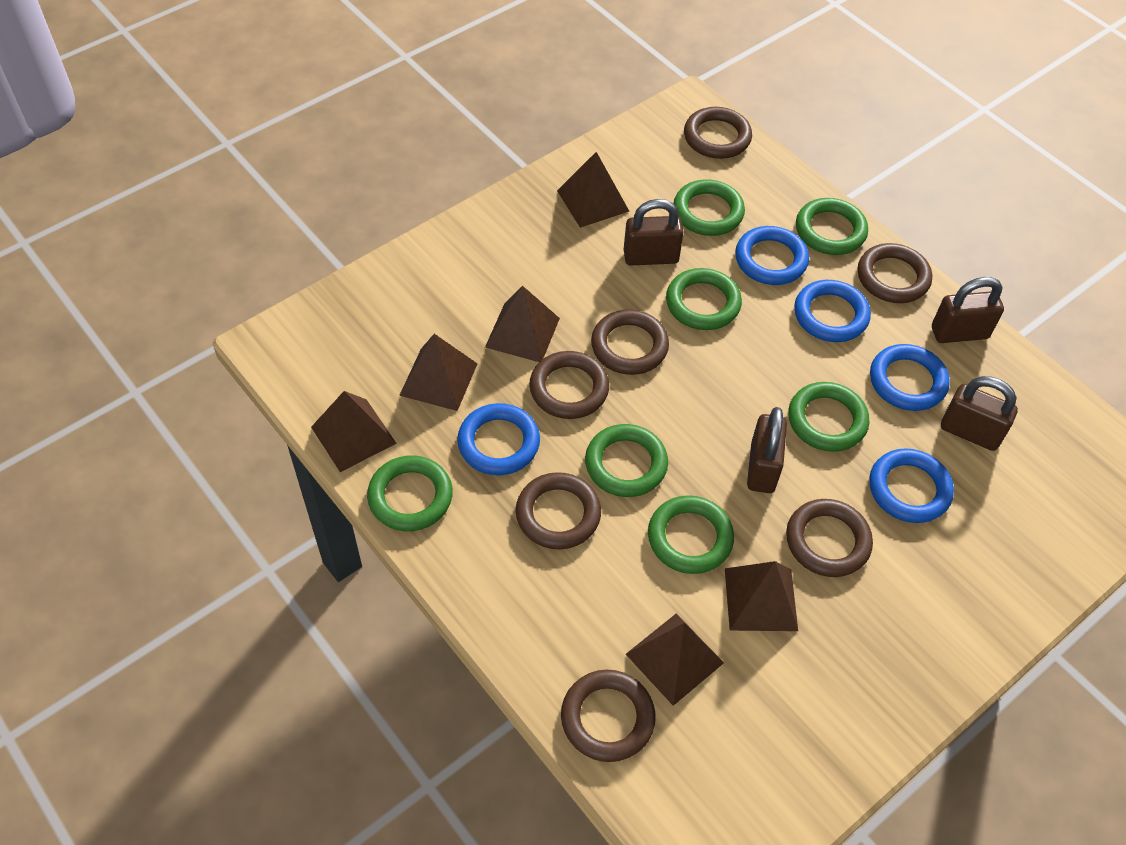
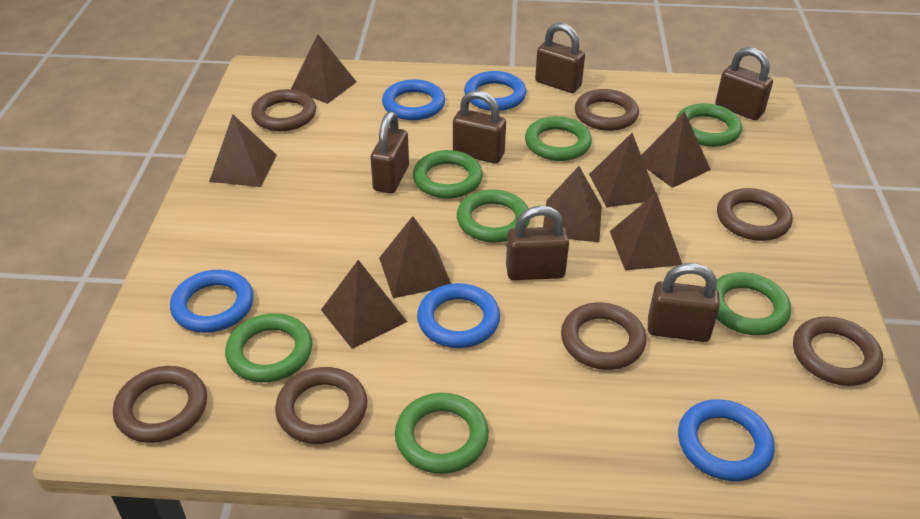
brown padlock: [624,199,684,265] [747,407,787,493] [932,277,1004,343] [941,376,1018,451] = 4 -> [371,111,409,194] [453,90,506,164] [506,205,569,280] [535,23,585,93] [648,263,720,342] [715,47,773,120] = 6
brown pyramid: [311,391,397,472] [399,334,477,411] [485,286,560,362] [557,152,629,228] [626,613,724,706] [725,561,798,631] = 6 -> [209,114,277,187] [291,35,357,104] [321,260,407,349] [379,216,451,298] [543,166,602,242] [589,133,656,207] [610,192,682,270] [641,111,711,188] = 8

